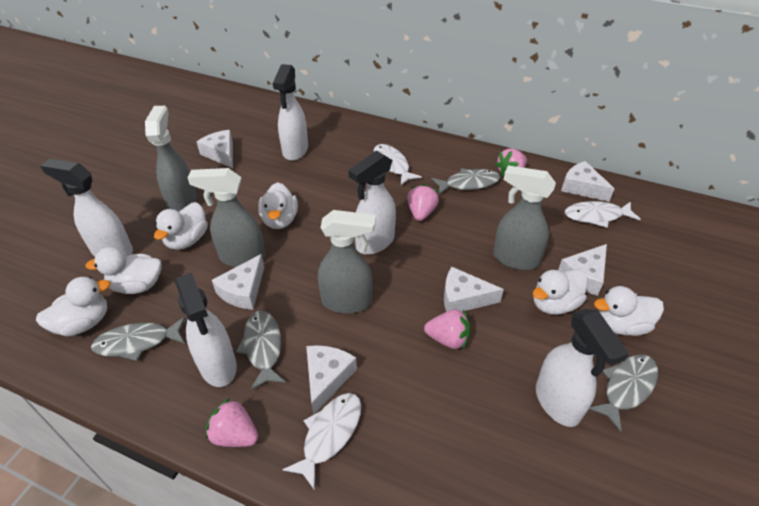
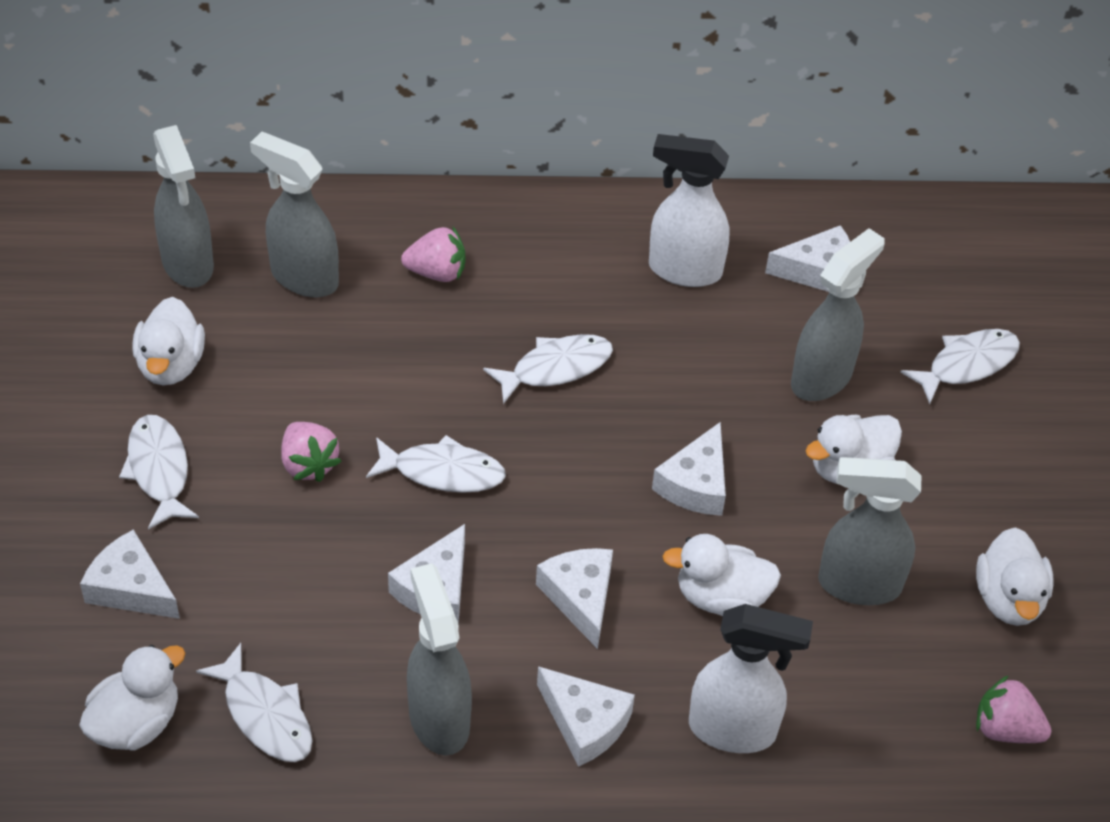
grey fish: [91,317,185,361] [236,311,286,390] [431,168,500,194] [589,355,658,432] = 4 -> none = 0
grey spray bottle: [145,106,197,212] [188,168,265,267] [318,210,376,314] [493,165,556,270] = 4 -> [153,125,214,288] [250,132,339,297] [407,563,472,756] [791,228,885,401] [818,457,922,605] = 5
pink strawberry: [206,398,258,447] [407,184,439,221] [424,309,470,349] [495,148,527,177] = 4 -> [281,422,341,482] [401,227,465,282] [976,675,1052,743] = 3
white duck: [36,277,110,336] [85,247,162,294] [154,202,208,250] [258,182,298,229] [533,269,588,315] [594,286,664,336] = 6 -> [79,645,186,750] [132,297,205,385] [662,534,781,616] [805,415,902,484] [976,527,1054,626] = 5
white fish: [282,393,361,490] [374,144,422,185] [565,201,641,228] = 3 -> [119,415,199,530] [196,643,313,762] [366,435,506,493] [483,334,613,404] [900,329,1020,404] = 5
white spray bottle: [41,159,133,257] [175,272,237,387] [273,64,308,161] [348,151,396,255] [536,309,629,427] = 5 -> [649,134,729,287] [689,604,813,753] = 2

